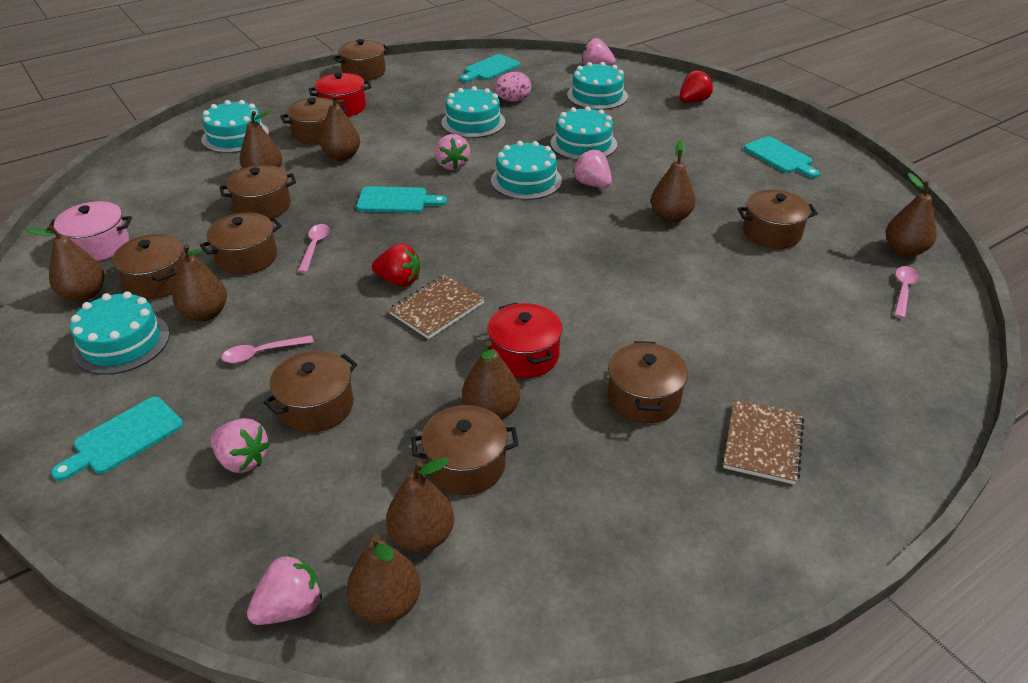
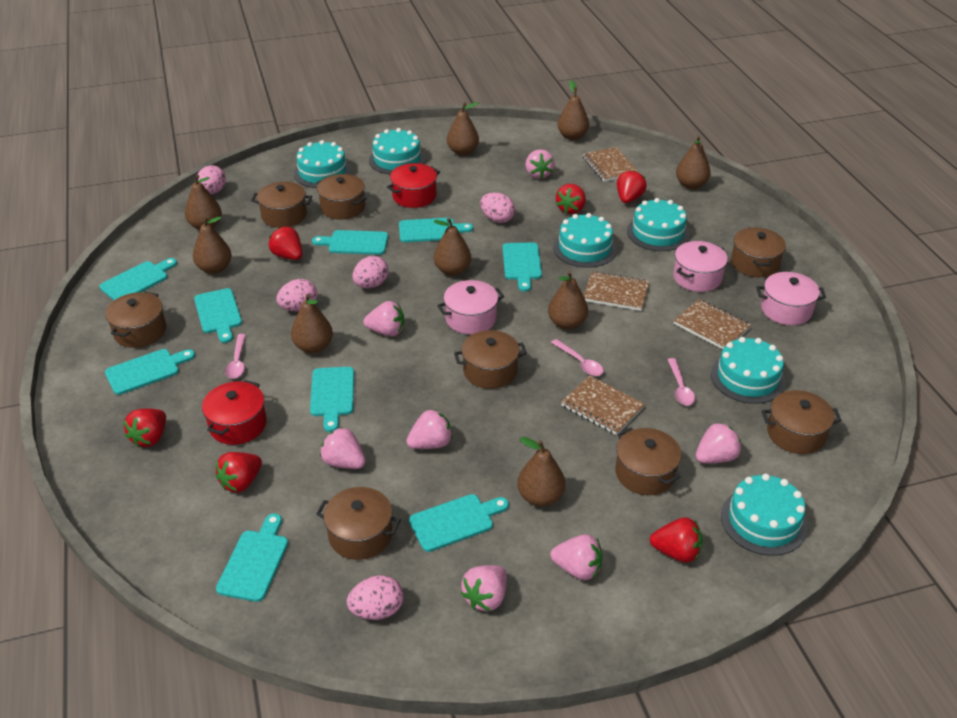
brown notebook: [388,275,485,339] [723,399,804,485] = 2 -> [561,375,645,435] [583,147,639,182] [584,271,649,311] [674,299,751,349] = 4
brown pot: [112,234,184,299] [200,212,282,275] [220,165,296,219] [263,351,358,433] [280,97,347,145] [333,39,390,81] [411,405,519,495] [608,341,688,423] [738,190,818,249] = 9 -> [105,292,166,348] [251,182,312,228] [316,487,401,560] [317,174,367,219] [454,330,527,389] [615,427,681,495] [731,227,786,277] [762,390,842,454] = 8
pink egg: [494,72,531,102] = 1 -> [195,165,226,195] [276,279,317,311] [347,575,404,620] [353,256,389,288] [480,193,515,223] = 5
pink pot: [47,201,132,261] = 1 -> [437,280,504,334] [673,241,728,292] [756,272,826,325] = 3
pink strawberry: [211,418,270,473] [247,554,322,625] [435,134,470,170] [573,149,612,188] [582,38,616,66] = 5 -> [320,427,366,469] [364,301,404,336] [406,409,453,449] [461,565,507,611] [526,149,555,179] [550,534,602,580] [696,422,741,463] = 7
red strawberry: [372,243,421,287] [680,70,713,103] = 2 -> [124,408,166,448] [216,452,262,493] [269,227,302,260] [556,184,586,214] [617,170,647,203] [650,517,703,563] = 6
turquoise cutting board: [51,397,183,481] [356,186,447,213] [460,54,520,82] [744,136,820,178] = 4 -> [100,258,177,300] [105,349,195,395] [194,288,242,343] [216,514,288,602] [310,367,354,432] [312,230,388,255] [399,218,473,242] [409,494,509,552] [502,242,542,292] = 9

